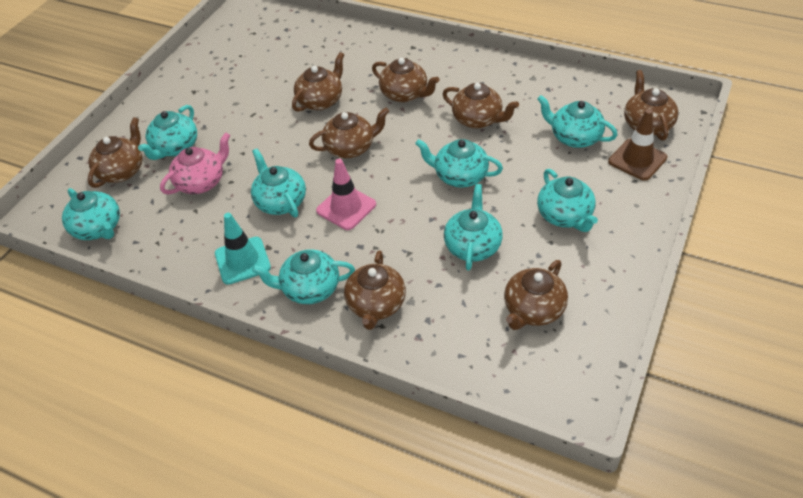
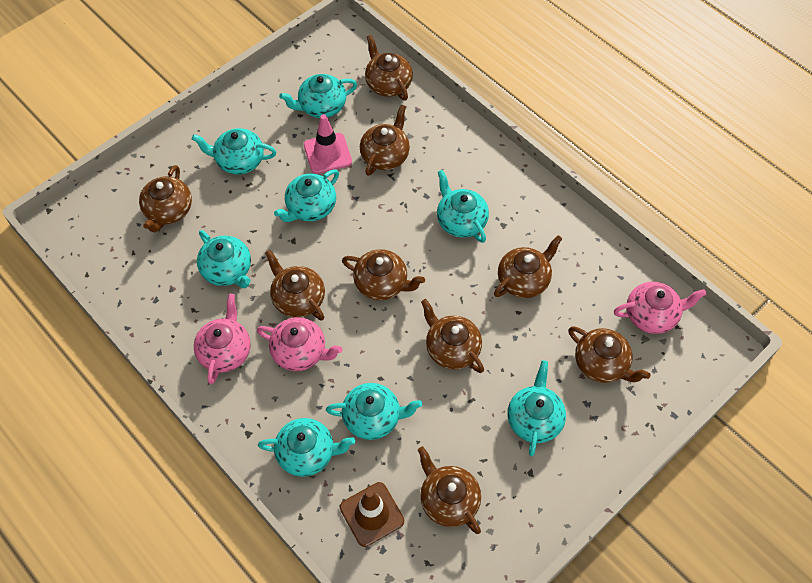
brown teapot: [88,117,143,188] [292,52,344,112] [309,108,389,158] [344,250,406,330] [372,58,440,102] [443,83,519,129] [504,260,568,330] [624,70,678,141] = 8 -> [139,165,192,232] [265,250,325,321] [342,249,425,300] [360,104,410,176] [365,35,413,100] [418,447,481,534] [421,299,484,373] [494,235,562,298] [568,326,651,383] = 9
pink teapot: [160,133,231,195] = 1 -> [194,294,251,384] [257,317,342,371] [614,282,707,334] = 3
turquoise traffic cone: [215,213,271,285] = 1 -> none = 0

